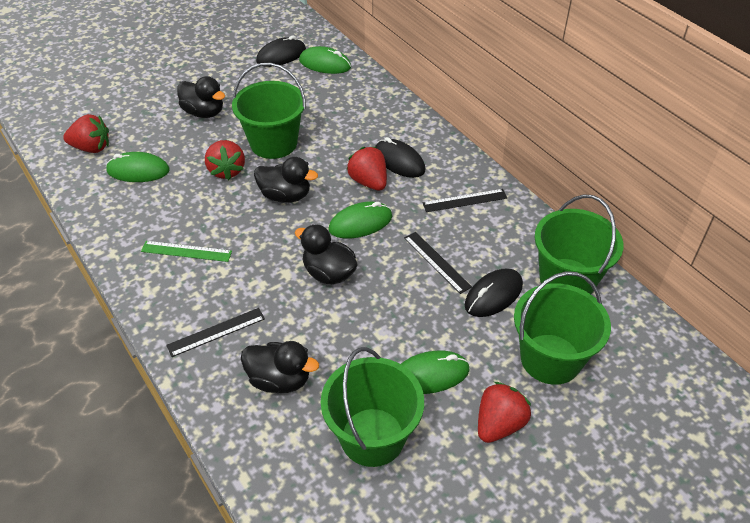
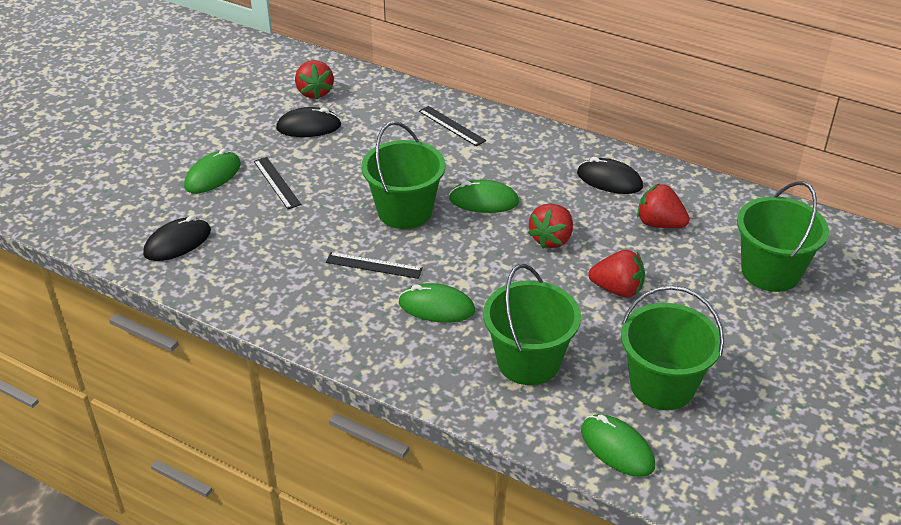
black duck: [177,76,225,118] [241,341,319,393] [254,157,318,203] [295,224,358,284] = 4 -> none = 0
green ruler: [141,241,232,262] = 1 -> none = 0

